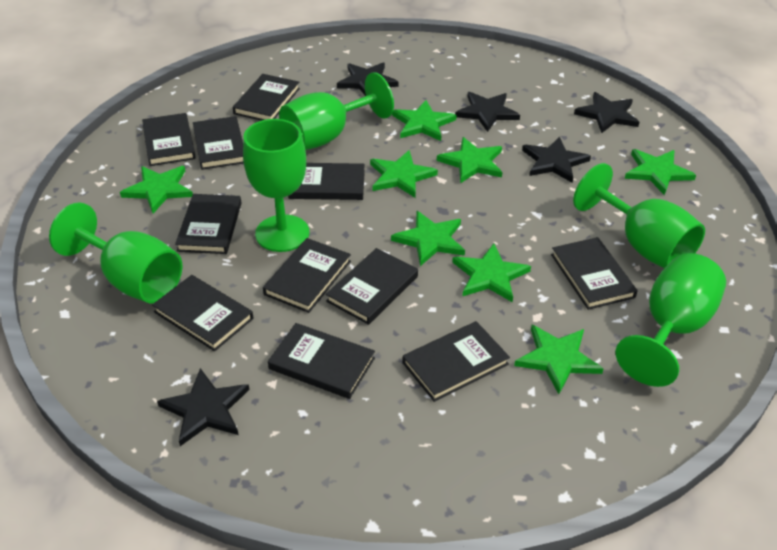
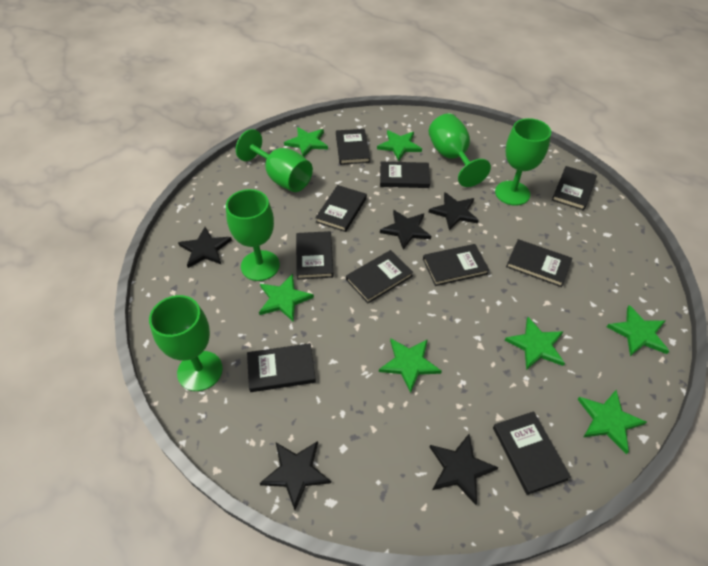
black book: [142,113,196,166] [152,275,254,351] [175,194,242,254] [193,116,243,170] [233,74,300,121] [263,238,351,313] [268,323,375,399] [288,163,365,200] [326,248,418,325] [403,321,510,402] [551,237,638,310] = 11 -> [247,343,316,392] [296,231,334,279] [315,185,367,232] [336,129,370,165] [346,250,413,303] [380,162,430,188] [423,244,489,286] [493,411,571,495] [506,239,572,287] [552,166,597,211] = 10
green star: [120,166,193,213] [370,150,438,198] [391,211,465,266] [392,100,457,141] [437,137,502,183] [452,244,531,302] [514,325,604,394] [625,149,696,195] = 8 -> [259,274,314,322] [284,127,328,157] [377,130,422,161] [379,338,442,393] [505,317,565,370] [578,390,647,454] [607,305,669,356] = 7

